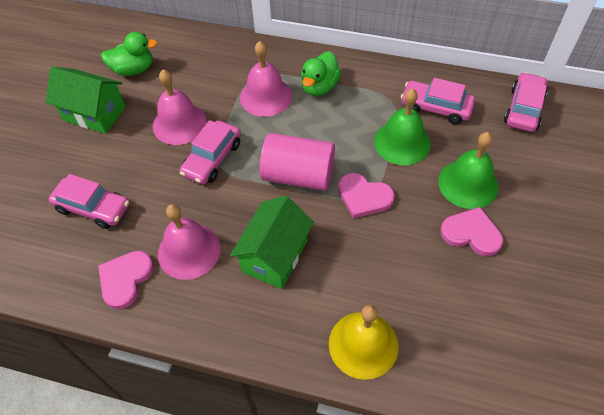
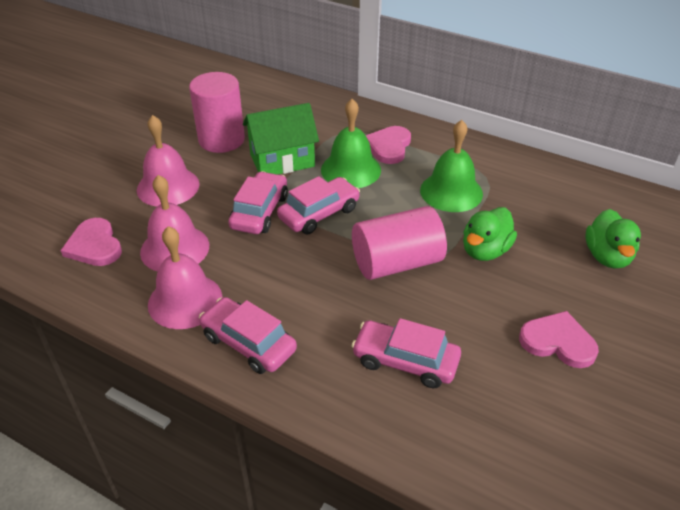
green house: [46,67,126,134] [230,196,314,289] = 2 -> [243,103,319,175] = 1
pink cylinder: [260,133,335,191] = 1 -> [189,72,245,153] [352,206,447,280] = 2
yellow bell: [329,305,399,380] = 1 -> none = 0

